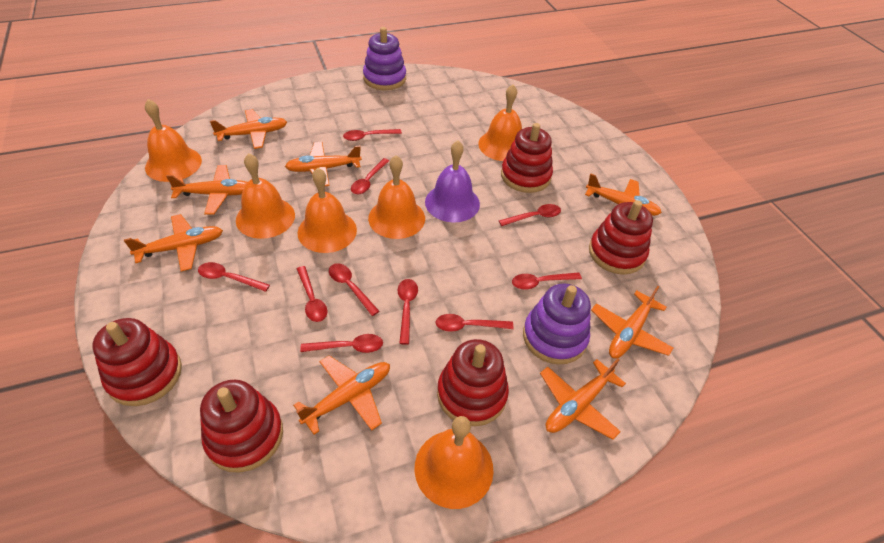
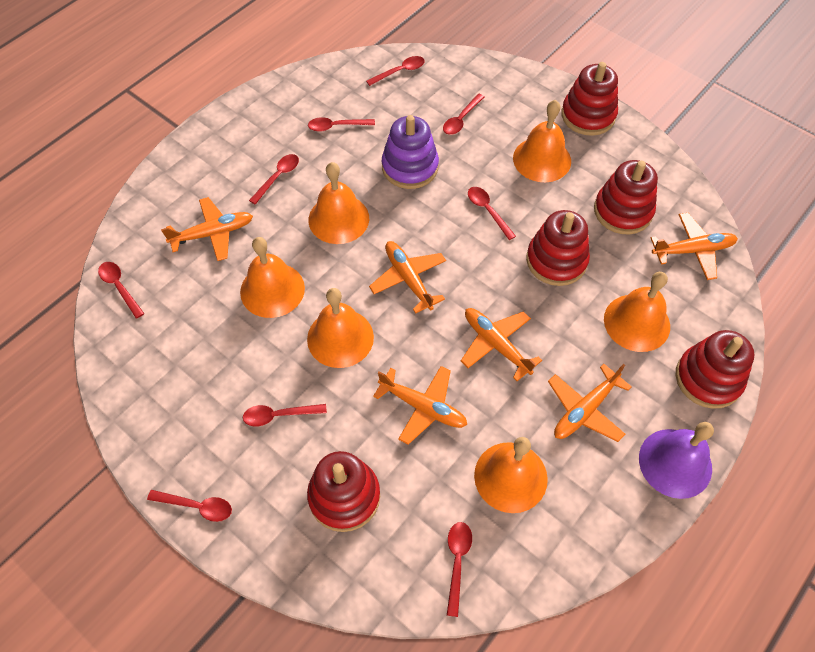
orange plane: [124,214,223,272] [166,165,248,215] [210,109,287,149] [285,142,362,186] [293,355,390,435] [540,359,626,440] [585,174,662,216] [591,286,673,359] = 8 -> [161,197,253,261] [369,241,446,314] [373,366,467,445] [461,308,542,381] [548,364,632,442] [651,213,738,280] = 6
purple stacking toy: [363,27,406,90] [523,284,591,365] = 2 -> [382,115,439,189] = 1
red spoon: [198,262,270,292] [297,266,327,322] [300,334,383,353] [329,263,379,316] [343,129,402,141] [351,158,389,194] [398,279,418,345] [435,314,513,332] [499,204,561,226] [512,272,582,290] = 10 -> [98,262,144,319] [147,490,232,522] [243,404,327,427] [249,154,299,205] [308,117,375,132] [366,56,425,86] [443,94,484,135] [447,522,472,617] [468,187,516,240] = 9

